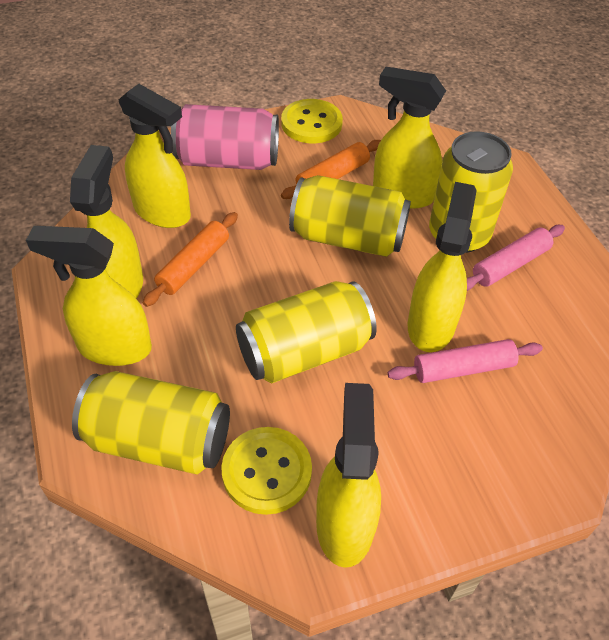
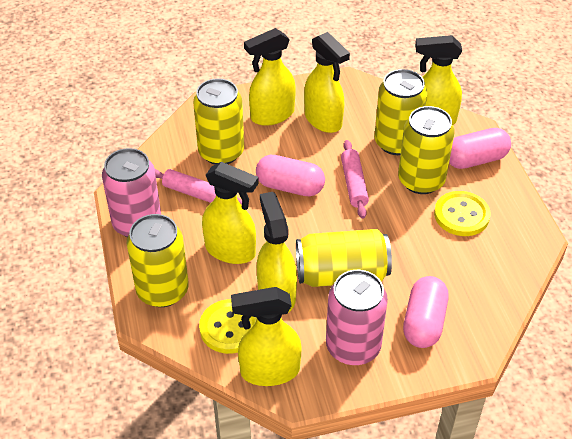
orange rolling pin: [143,212,238,307] [281,140,381,199] = 2 -> none = 0
pink can: [171,104,279,170] = 1 -> [102,148,161,237] [326,270,388,365] = 2
pink capsule: none = 0 -> [256,155,325,196] [403,276,448,348] [449,128,511,169] = 3
yellow can: [72,371,230,474] [236,281,377,383] [289,175,411,257] [429,131,513,253] = 4 -> [127,214,189,307] [193,78,244,164] [296,229,392,287] [374,69,427,155] [398,106,455,194] = 5

